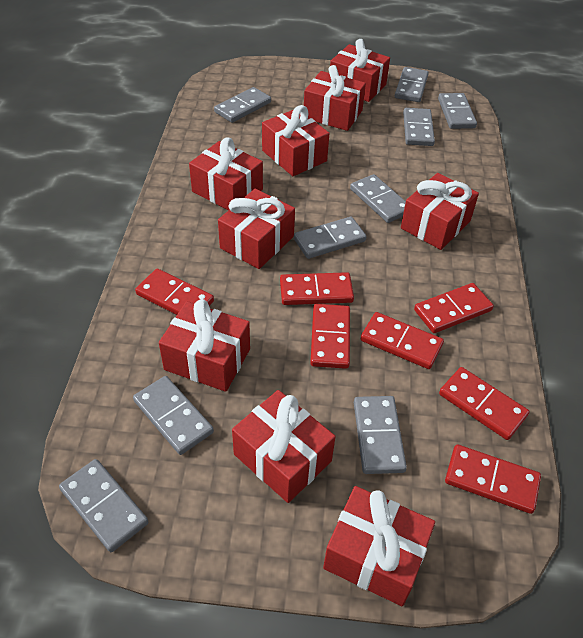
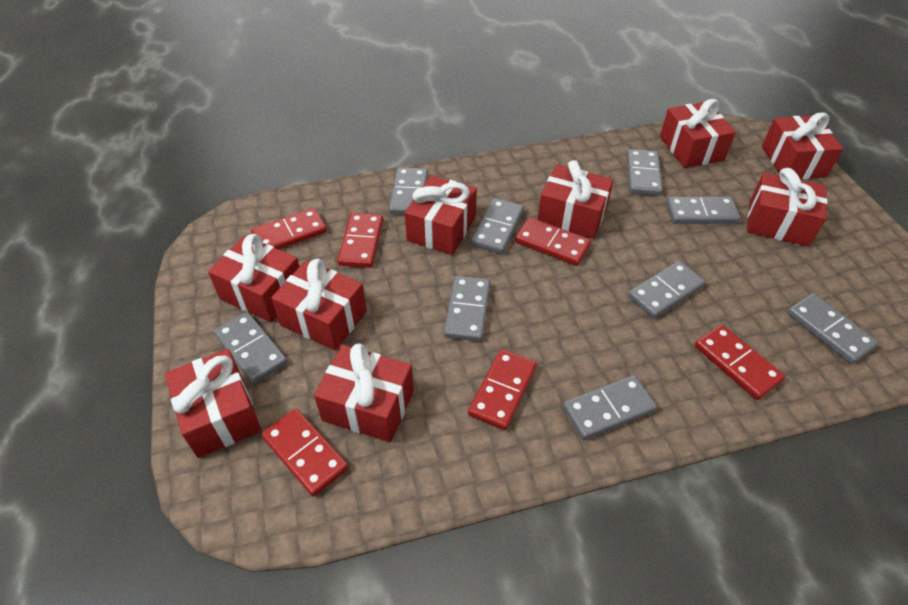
red domino: [135,269,214,315] [280,272,354,305] [310,304,350,369] [361,312,444,369] [414,283,494,333] [439,367,529,440] [445,444,541,514] = 7 -> [251,208,327,250] [261,409,348,497] [337,213,384,268] [468,349,537,430] [515,217,591,266] [695,324,785,400] = 6

